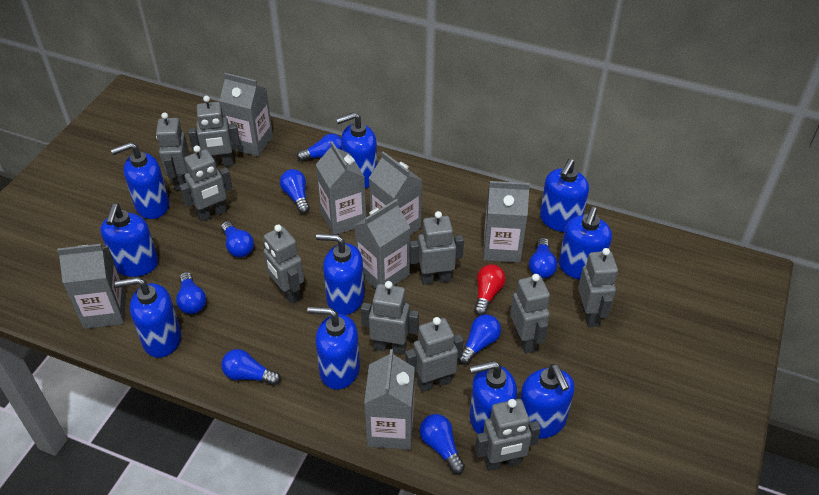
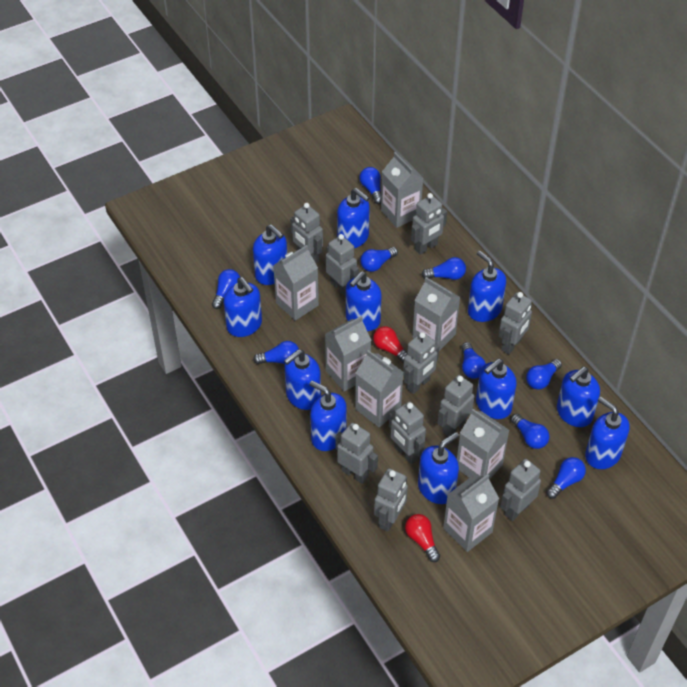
blue light bulb: [176,272,206,314] [221,221,254,257] [221,349,281,386] [280,169,310,214] [297,134,342,161] [420,414,465,474] [458,314,501,365] [529,238,557,279] = 8 -> [212,269,240,309] [253,341,299,364] [360,167,381,204] [360,247,398,272] [422,257,466,280] [461,342,486,379] [511,413,550,449] [526,359,562,390] [546,457,586,499] = 9
blue soap dispenser: [100,204,158,277] [111,142,169,219] [115,277,181,358] [307,307,360,390] [316,233,365,315] [336,112,377,188] [470,361,517,434] [520,364,575,439] [540,158,589,232] [559,207,612,280] = 10 -> [224,277,262,337] [253,224,287,285] [284,349,321,410] [309,381,347,451] [337,188,370,248] [346,271,381,331] [418,432,459,504] [468,251,506,322] [476,359,517,419] [557,367,600,427] [585,397,630,469] = 11
red light bulb: [474,264,506,316] = 1 -> [373,326,407,363] [405,514,440,562] = 2

